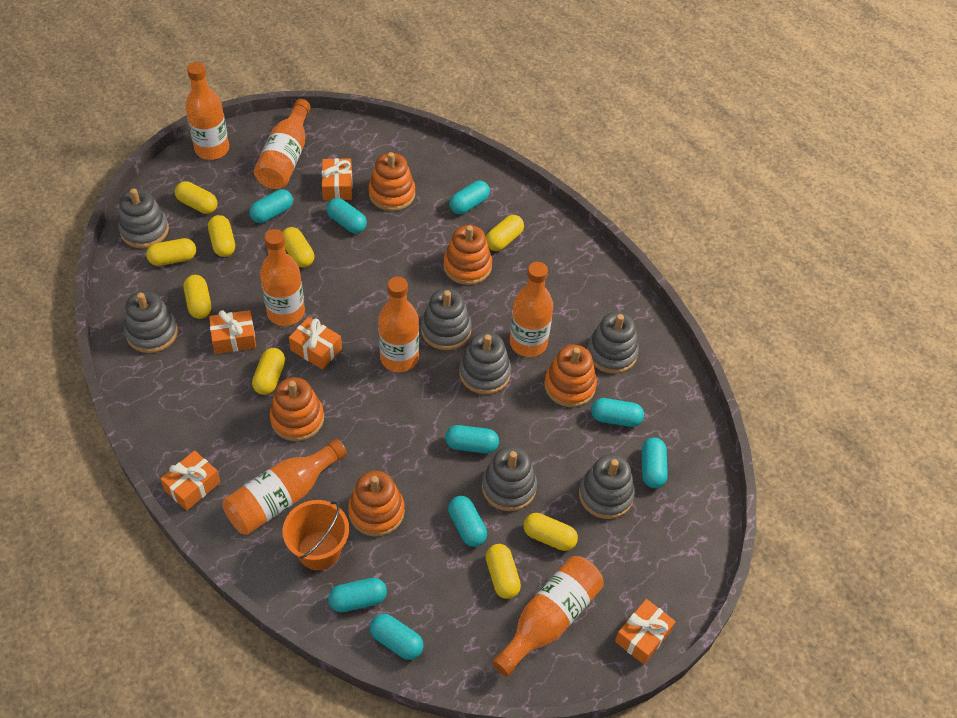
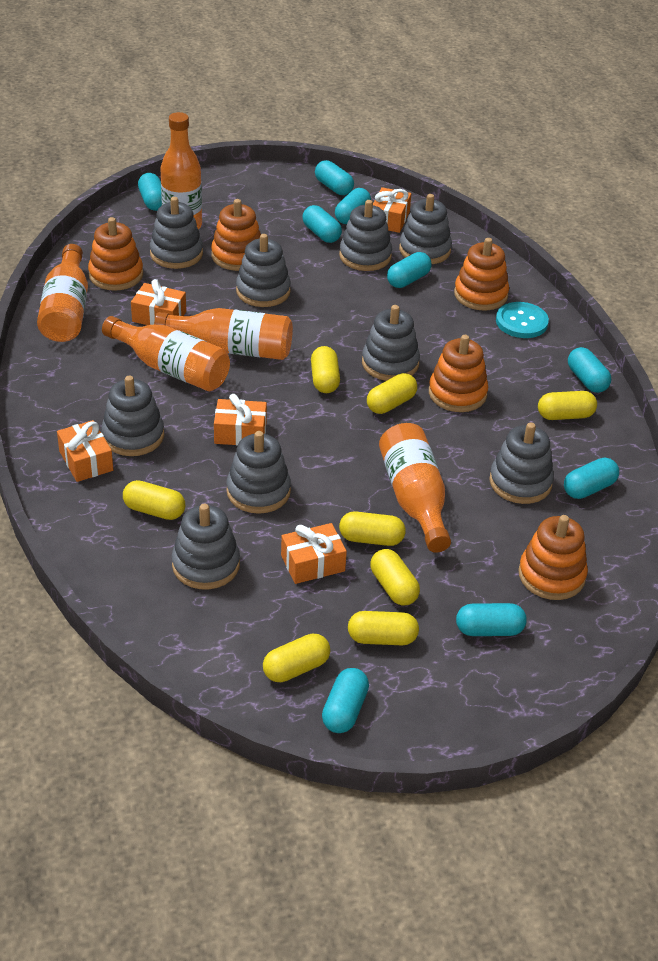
grey stacking toy: [118,188,169,248] [124,291,178,353] [421,289,472,350] [459,332,511,394] [482,446,537,511] [579,454,635,519] [587,312,639,374] = 7 -> [101,376,164,456] [150,197,203,269] [172,504,240,589] [227,431,291,514] [236,234,291,307] [339,200,392,271] [362,305,420,381] [399,194,452,264] [489,422,554,504] = 9
orange bottle: [186,62,229,160] [222,439,347,535] [254,99,311,189] [260,229,305,326] [378,277,419,372] [492,556,604,677] [510,262,553,357] = 7 -> [37,244,88,342] [102,316,230,391] [154,308,293,360] [160,112,202,229] [379,423,451,553] = 5
orange bucket: [283,500,349,570] = 1 -> none = 0
turquoise button: none = 0 -> [496,302,549,338] = 1
yellow capsule: [146,238,196,266] [175,181,218,214] [184,275,211,319] [208,215,235,257] [252,348,285,395] [283,227,314,267] [486,215,524,251] [486,544,521,599] [523,513,578,551] = 9 -> [123,480,185,520] [263,634,330,682] [311,346,340,393] [339,512,406,546] [348,611,419,645] [367,373,417,414] [370,549,420,605] [538,391,597,420] = 8

